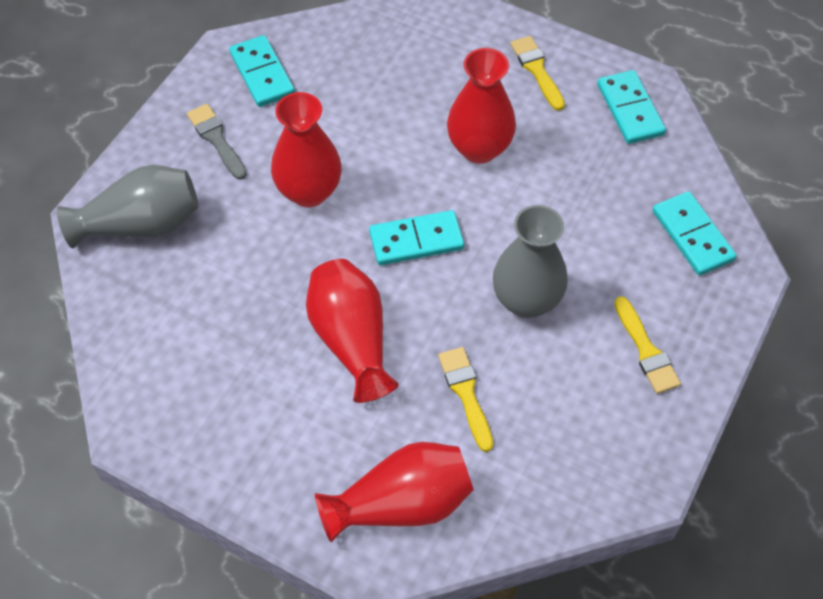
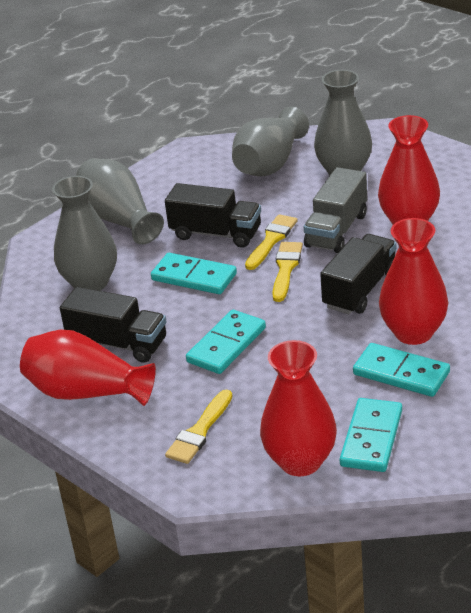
black truck: none = 0 -> [60,287,166,363] [165,183,261,248] [320,234,396,314] = 3
grey brush: [187,104,247,180] = 1 -> none = 0
grey truck: none = 0 -> [304,167,367,253] = 1
grey vase: [57,165,198,248] [493,205,568,318] = 2 -> [52,176,117,291] [76,158,164,245] [232,107,309,176] [314,70,372,175] = 4

